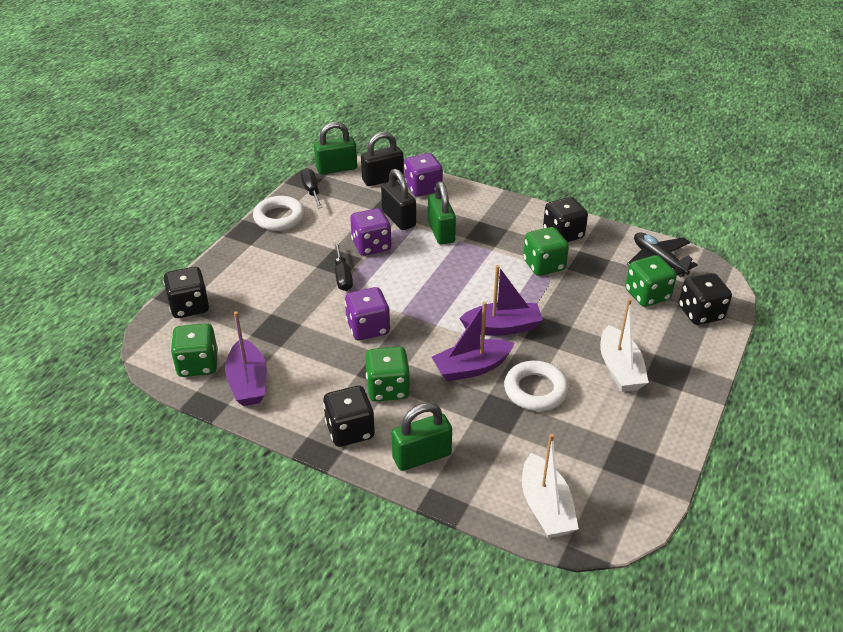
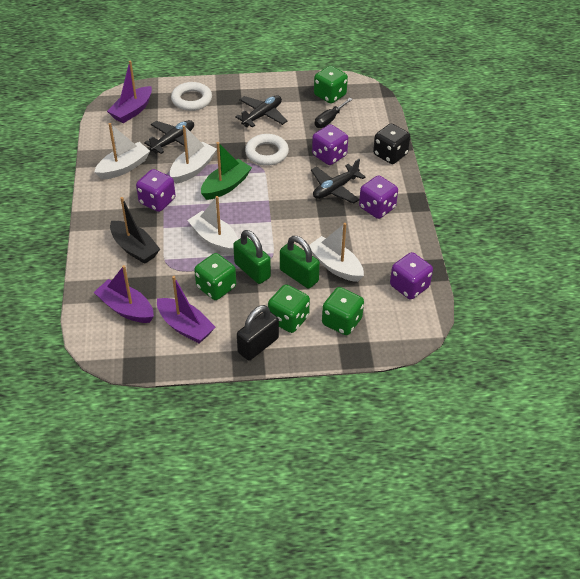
black boat: none = 0 -> [110,197,160,264] = 1
black dice: [163,267,209,318] [323,386,375,447] [543,197,588,242] [679,273,732,325] = 4 -> [373,124,410,164] = 1
black padlock: [361,132,404,186] [381,169,416,230] = 2 -> [237,305,279,361] = 1
black plane: [627,232,697,277] = 1 -> [144,120,194,154] [235,95,287,127] [311,159,365,204] = 3
black screwdriver: [301,168,323,209] [334,241,353,291] = 2 -> [315,98,353,128] = 1
green boat: none = 0 -> [201,142,252,200] = 1
green padlock: [314,122,357,175] [392,403,452,471] [428,181,456,244] = 3 -> [233,230,271,284] [280,236,320,289] = 2
purple dice: [345,287,390,340] [350,208,392,256] [404,153,443,197] = 3 -> [136,169,176,212] [312,124,348,165] [359,175,398,219] [390,252,433,299] = 4
white boat: [522,433,579,538] [600,298,649,392] = 2 -> [94,123,150,179] [170,125,217,184] [187,196,239,254] [309,223,364,282] = 4

